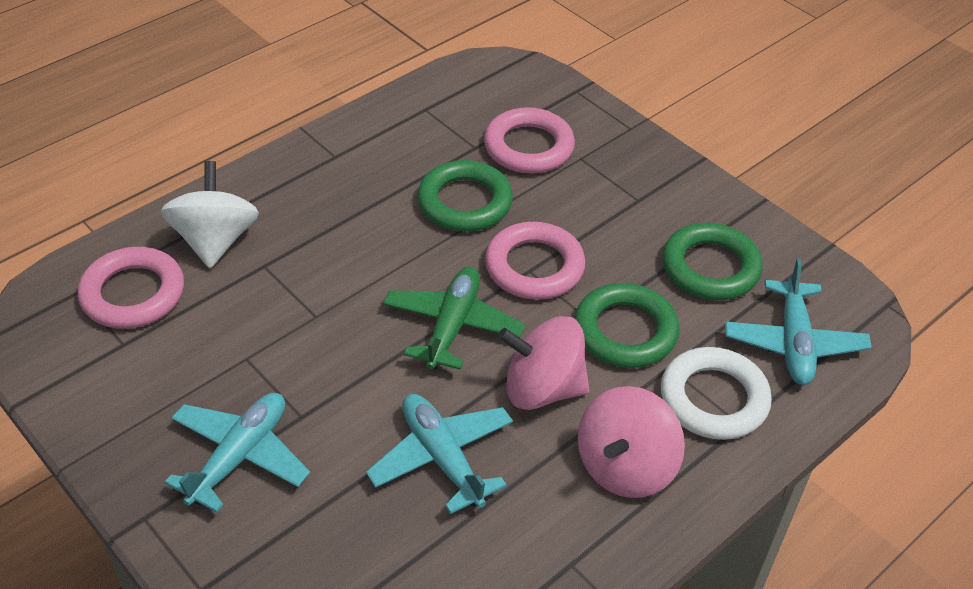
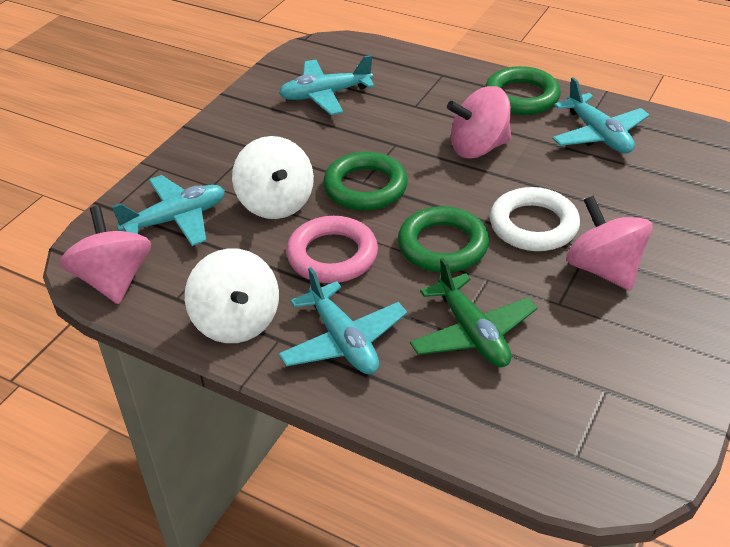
pink ring: [77,247,184,329] [484,107,575,174] [485,222,585,300] = 3 -> [286,216,378,283] = 1
pink spinning top: [498,316,589,410] [577,386,685,498] = 2 -> [60,206,151,304] [447,86,511,158] [566,195,653,291] = 3
turquoise plane: [165,393,310,513] [366,394,513,514] [725,258,872,385] = 3 -> [111,175,225,246] [278,267,407,374] [279,55,375,115] [552,77,649,154] = 4
white spinning top: [161,161,259,268] = 1 -> [185,248,279,343] [232,136,314,219] = 2

